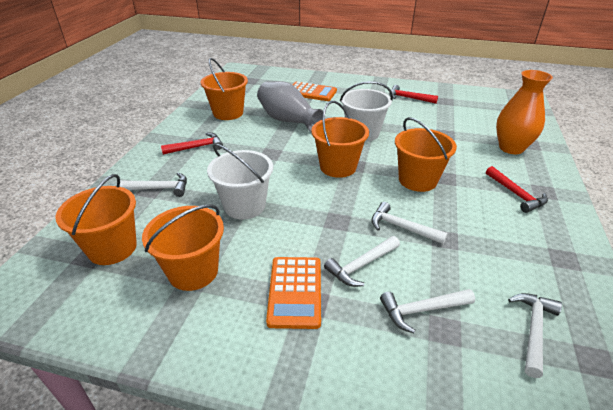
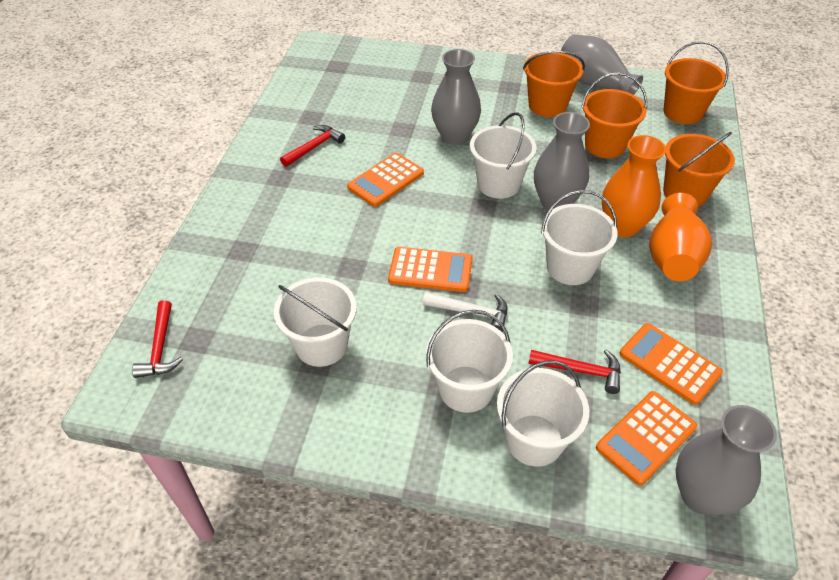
grey vase: [257,81,323,132] = 1 -> [431,49,481,145] [534,112,590,210] [561,34,643,95] [676,405,777,515] = 4
orange bucket: [55,174,137,265] [142,205,224,291] [200,58,248,120] [311,101,369,178] [395,117,457,192] = 5 -> [523,50,585,117] [581,72,647,158] [663,132,735,207] [664,41,729,124] = 4
orange calculator: [266,257,321,329] [293,82,337,101] = 2 -> [347,153,424,207] [388,247,472,292] [596,391,697,485] [619,323,723,405] = 4
orange vase: [496,70,553,154] = 1 -> [602,135,666,237] [649,193,712,281] = 2
white bucket: [207,144,273,220] [340,81,393,142] = 2 -> [274,277,357,367] [426,310,513,413] [470,112,537,199] [497,360,589,467] [541,190,618,285] = 5
white hammer: [120,173,187,197] [324,236,400,287] [371,202,448,244] [380,289,475,333] [508,293,562,378] = 5 -> [423,292,507,332] = 1

